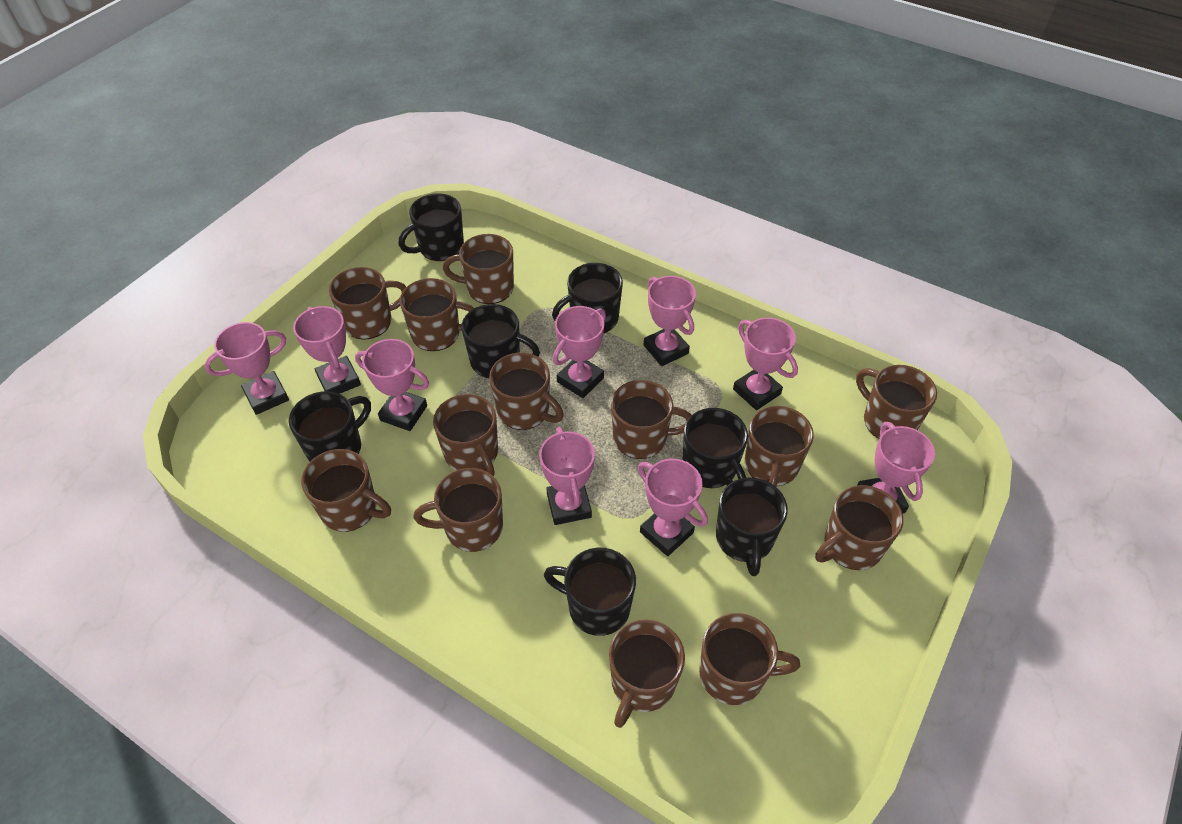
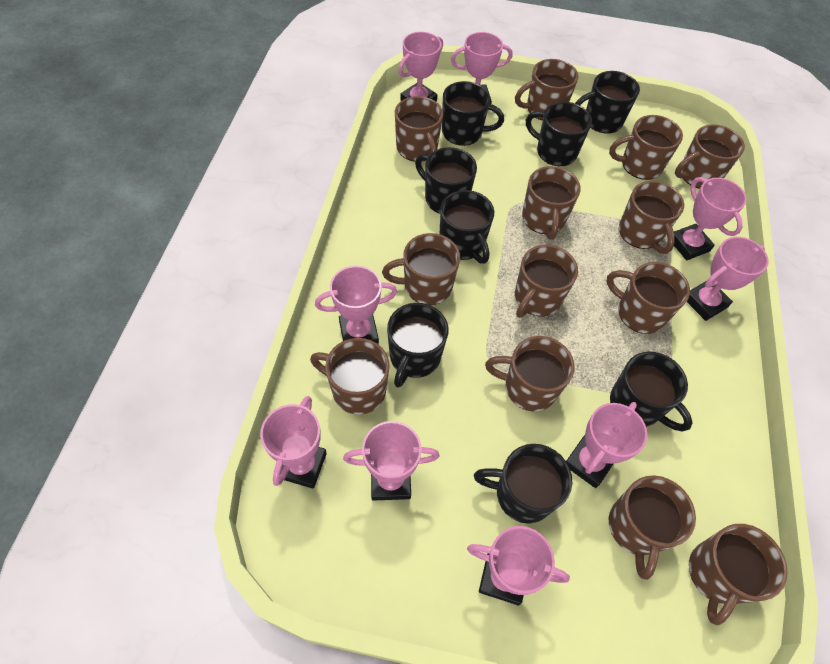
black mug: [289,391,371,462] [398,193,464,261] [461,304,540,378] [544,548,636,636] [552,263,623,333] [683,408,748,488] [716,477,788,576] = 7 -> [387,303,449,388] [415,147,477,214] [440,190,494,264] [442,81,504,146] [474,444,572,524] [526,102,592,166] [575,71,640,134] [610,352,693,431] = 8

